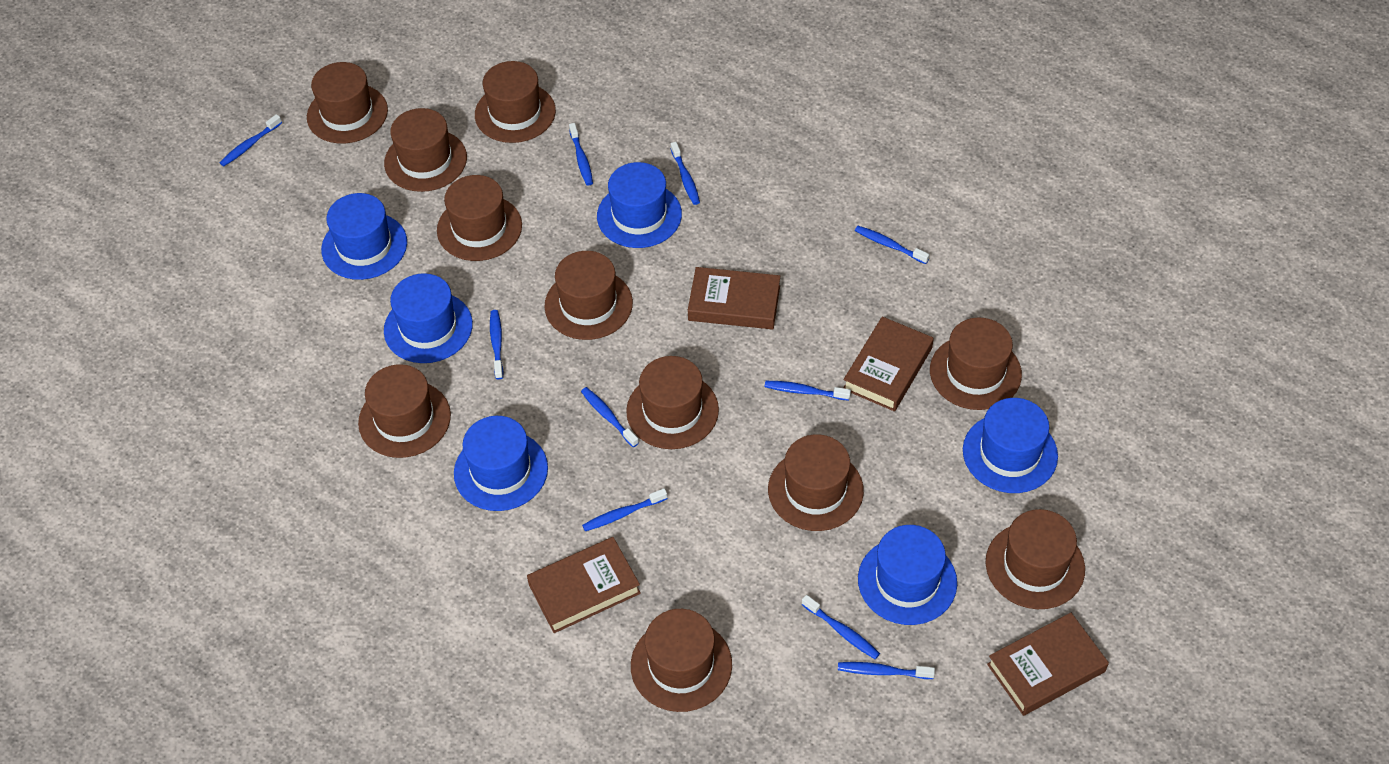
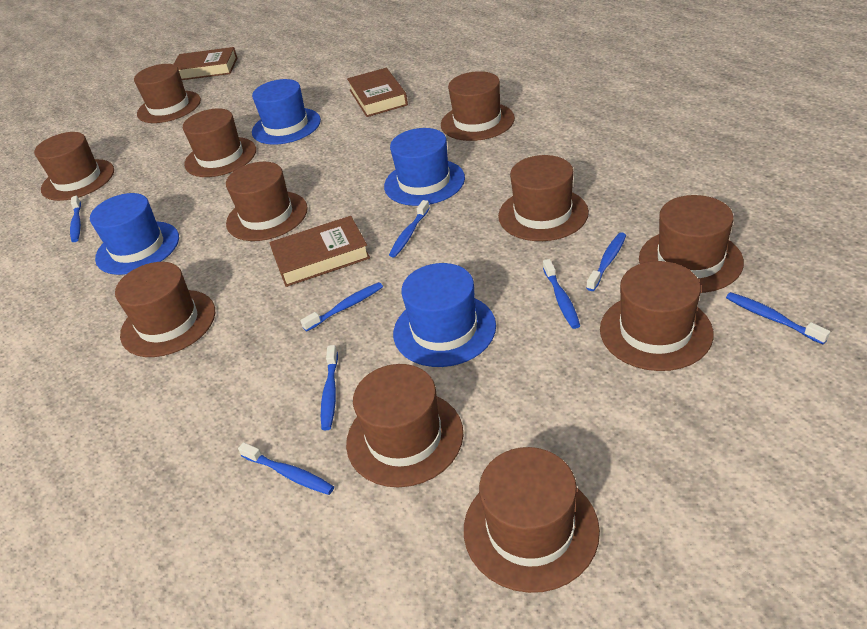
blue hat: [321,193,407,280] [384,273,473,363] [454,416,548,511] [597,162,682,248] [858,525,957,625] [963,398,1058,493] = 6 -> [90,193,179,275] [252,79,321,145] [384,128,465,206] [393,263,496,367] = 4
blue toothbrush: [220,114,282,166] [490,310,504,380] [569,123,593,185] [581,387,639,447] [582,488,668,531] [671,142,700,205] [764,381,851,401] [801,595,880,659] [838,662,935,679] [855,226,930,264] = 10 -> [70,196,81,242] [238,442,334,495] [300,282,383,332] [321,345,338,431] [389,200,430,258] [543,259,580,329] [586,232,626,291] [726,292,830,344] = 8
brown book: [527,537,641,633] [688,267,780,329] [843,317,934,412] [987,613,1109,716] = 4 -> [174,47,237,80] [269,216,370,287] [347,68,408,117] = 3

